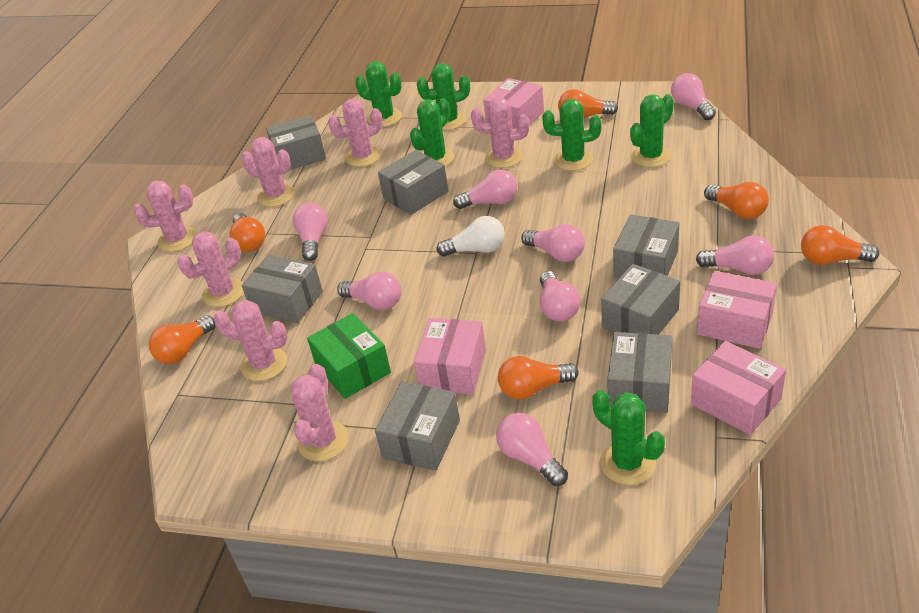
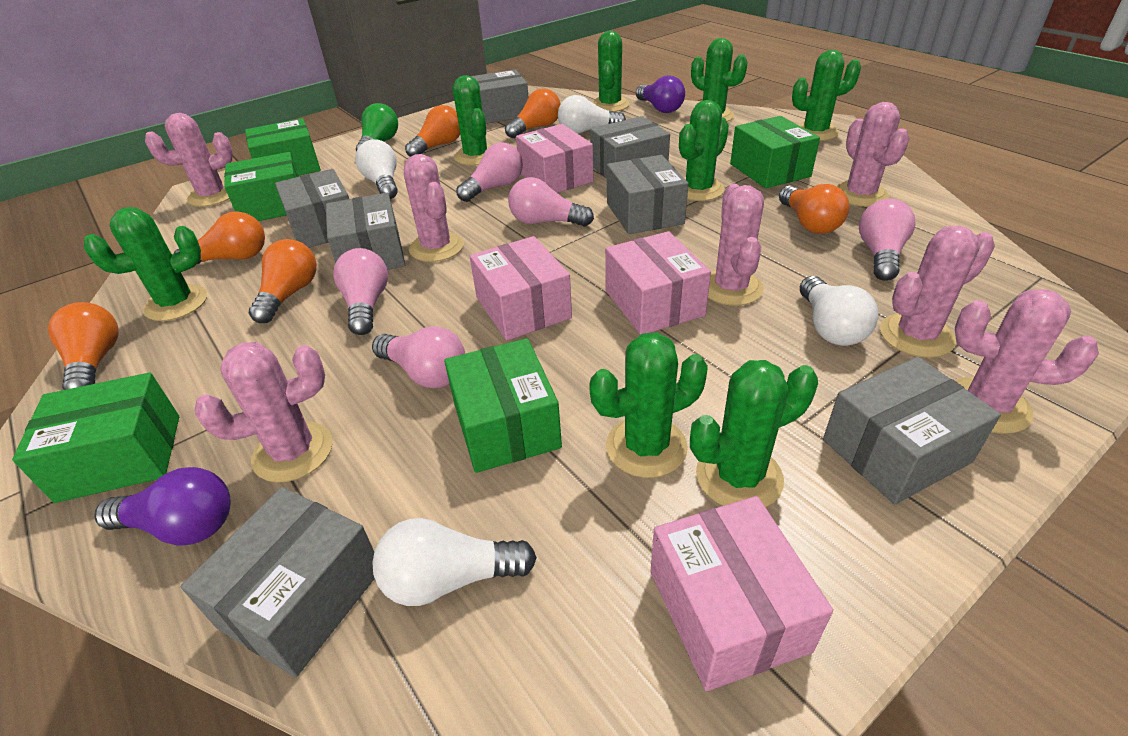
green box: [307,313,391,399] = 1 -> [12,373,179,503] [224,152,299,221] [245,118,321,176] [444,338,562,473] [730,116,820,188] = 5
green cactus: [355,61,402,127] [410,98,454,166] [416,63,470,130] [542,99,602,171] [592,390,665,485] [630,94,674,167] = 6 -> [84,207,207,321] [452,75,490,166] [589,333,708,478] [592,31,630,112] [679,100,729,201] [690,360,818,507] [691,38,748,122] [792,50,861,141] = 8
green light bulb: none = 0 -> [356,103,398,152] = 1
pink light bulb: [293,203,328,261] [337,272,401,310] [453,169,517,209] [496,413,568,486] [521,224,585,262] [540,271,580,322] [671,73,716,120] [696,235,774,275] = 8 -> [333,248,388,335] [372,326,465,388] [456,142,523,202] [508,177,594,227] [859,199,916,281] = 5
purple light bulb: none = 0 -> [94,467,231,545] [636,75,685,113] = 2
white light bulb: [436,216,505,257] = 1 -> [355,139,398,199] [372,518,537,606] [558,95,626,134] [800,276,879,346] = 4

